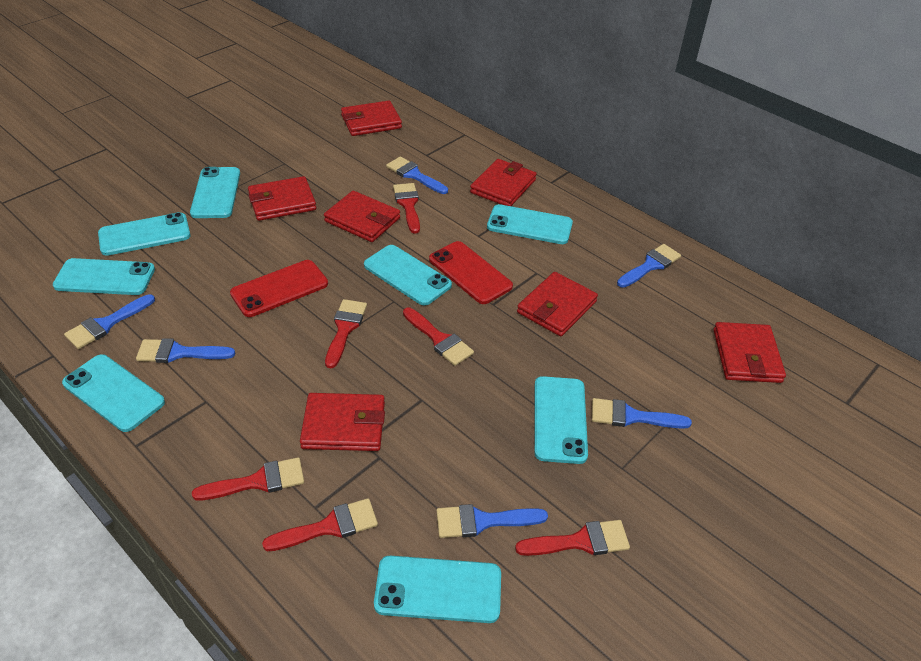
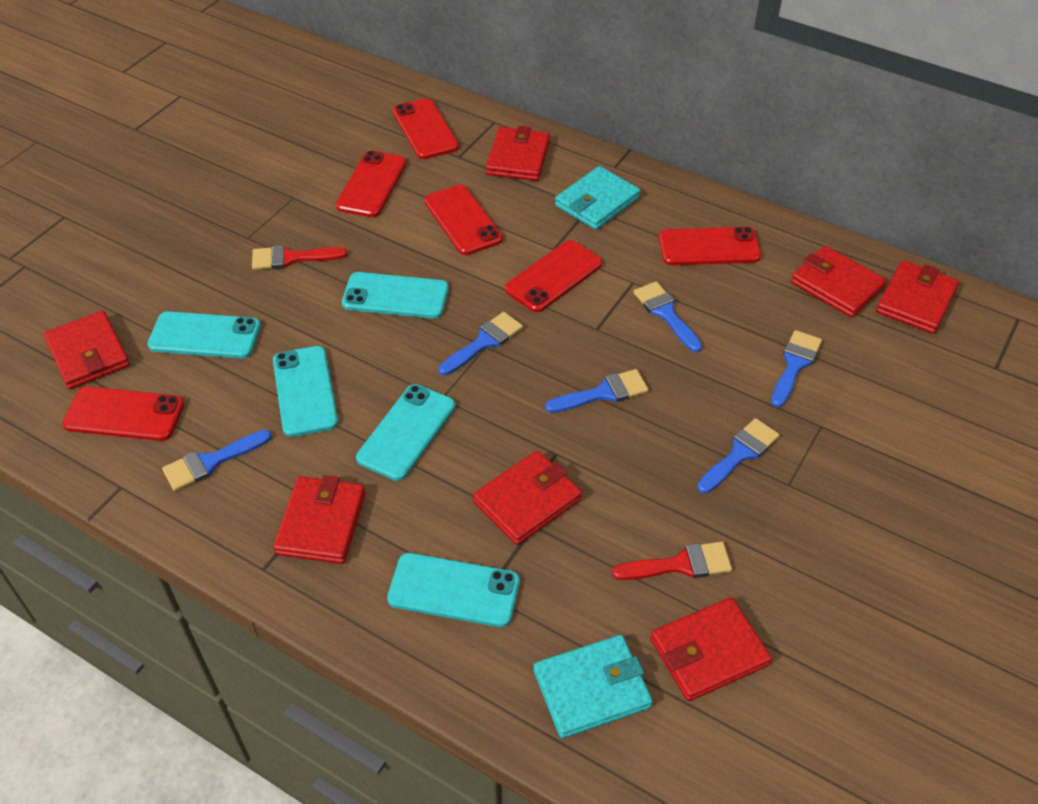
red brush: [192,457,304,501] [262,498,378,551] [325,299,367,369] [393,183,420,234] [403,308,474,366] [515,520,630,556] = 6 -> [252,245,348,270] [612,542,732,580] = 2
red phone: [230,260,328,317] [429,241,513,304] = 2 -> [62,386,185,441] [336,151,407,217] [393,98,459,159] [424,185,503,255] [505,240,603,312] [659,227,761,265] = 6
turquoise phone: [52,258,155,295] [62,354,165,432] [98,212,191,256] [190,167,240,218] [364,245,452,306] [374,556,501,623] [487,204,573,244] [534,376,588,464] = 8 -> [147,311,261,359] [273,346,338,437] [342,272,449,319] [356,384,455,481] [387,553,520,627] = 5
turquoise wallet: none = 0 -> [533,635,653,738] [555,166,640,230] = 2

